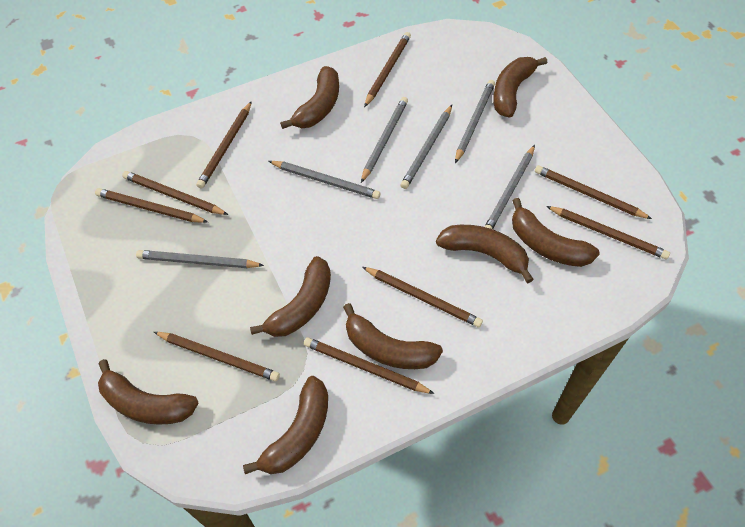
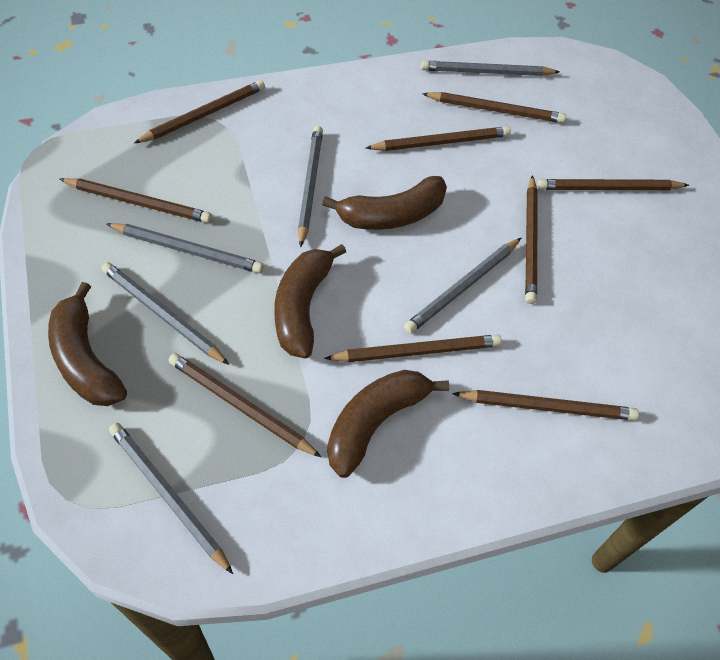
brown banana: [98,359,199,425] [243,376,328,474] [250,256,331,337] [280,66,339,129] [343,303,443,369] [436,225,534,283] [493,57,547,118] [512,198,600,267] = 8 -> [48,282,127,406] [274,244,346,358] [322,176,447,230] [327,370,449,478] = 4

